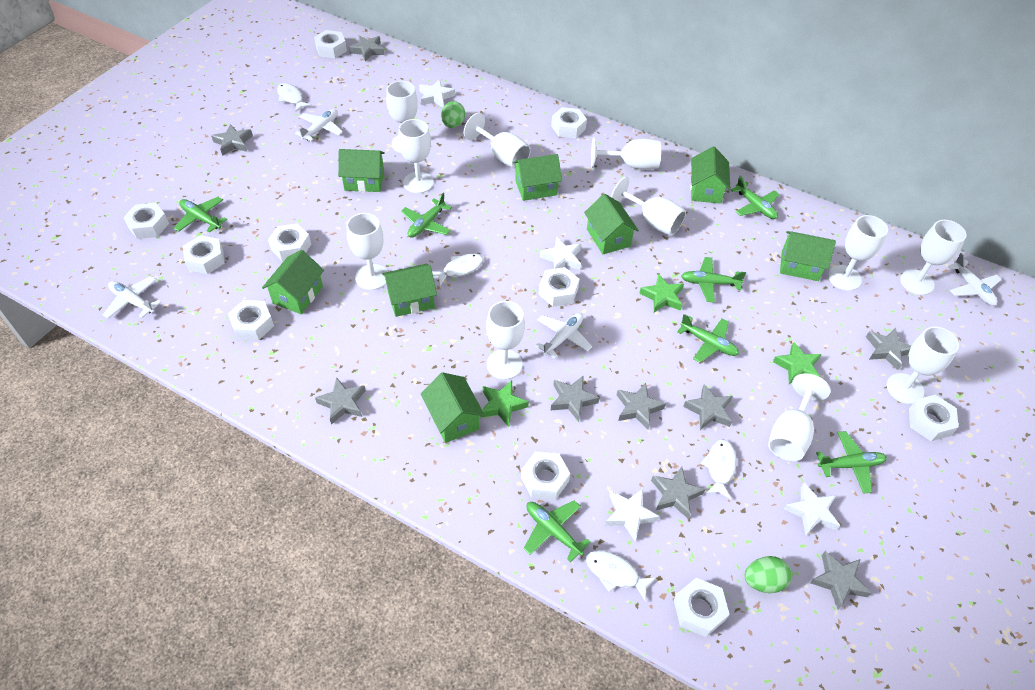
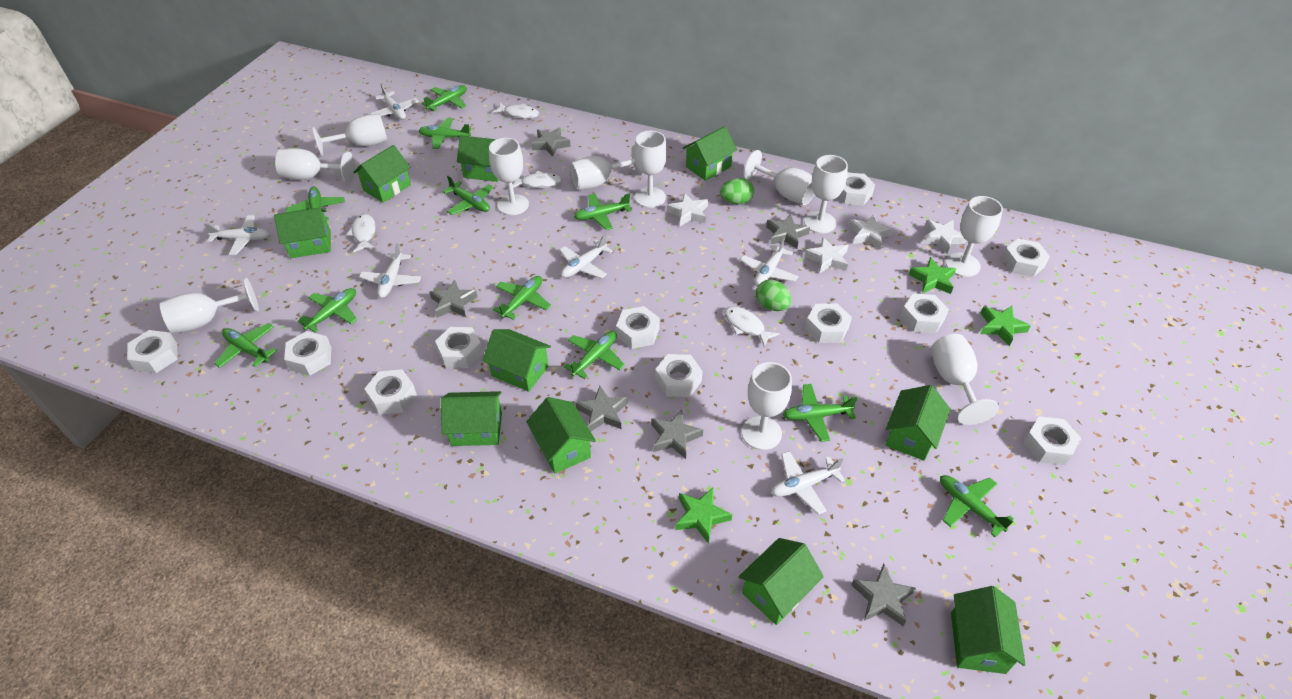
green house: [262,250,324,314] [338,149,385,192] [382,264,437,317] [421,372,485,443] [513,154,562,201] [584,194,639,254] [690,146,730,204] [780,231,836,281] = 8 -> [274,207,331,258] [353,145,411,203] [441,391,502,446] [457,135,499,182] [482,329,551,392] [526,397,596,474] [683,126,737,181] [738,538,824,625] [885,385,950,461] [951,586,1026,674] = 10
green plane: [174,197,227,233] [401,193,452,238] [523,500,591,562] [677,314,739,363] [681,257,746,303] [731,176,779,219] [816,431,887,494] = 7 -> [214,323,277,368] [286,187,345,220] [298,288,357,333] [419,118,471,149] [422,85,467,111] [443,176,494,215] [493,276,551,320] [564,331,625,379] [574,193,632,230] [783,384,857,442] [940,475,1014,537] = 11
grey star: [211,124,253,156] [315,377,366,425] [349,35,384,62] [550,376,599,422] [617,383,666,429] [651,467,705,519] [683,384,733,430] [810,551,871,610] [866,328,911,370] = 9 -> [429,279,477,318] [531,127,571,157] [576,386,628,432] [651,409,703,459] [766,214,810,249] [851,564,916,626] = 6
white nut: [123,203,169,239] [183,235,225,274] [228,300,274,340] [268,223,311,261] [314,30,347,58] [521,452,570,500] [539,267,579,307] [551,107,587,138] [674,578,730,637] [909,395,959,441] = 10 -> [127,330,178,373] [284,331,331,376] [365,369,417,415] [435,327,483,368] [616,306,660,349] [655,354,703,397] [805,303,852,343] [838,173,875,205] [900,293,949,334] [1002,239,1050,277] [1023,416,1081,465] = 11
white plane: [103,276,161,319] [295,109,343,141] [535,313,592,359] [947,253,1002,306] = 4 -> [204,215,270,255] [359,243,421,298] [370,84,419,120] [559,234,613,279] [740,238,798,286] [771,451,845,515] = 6

